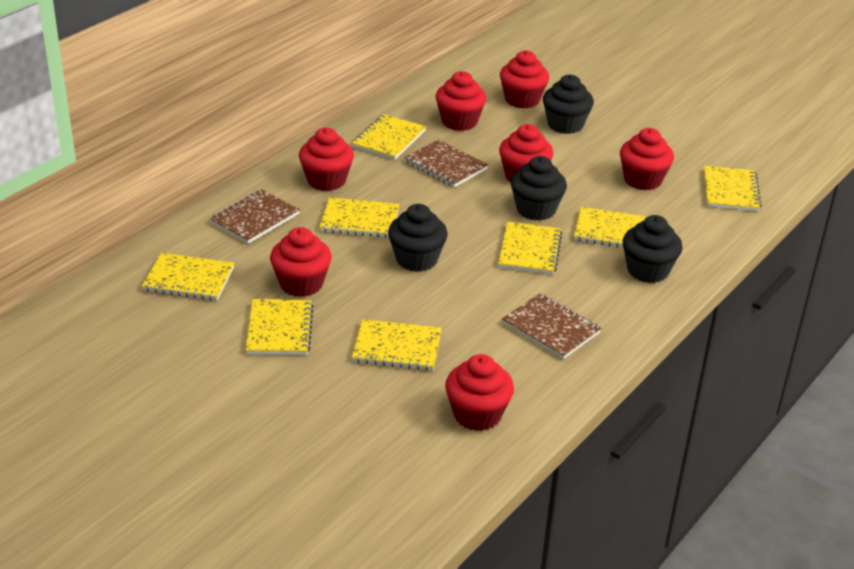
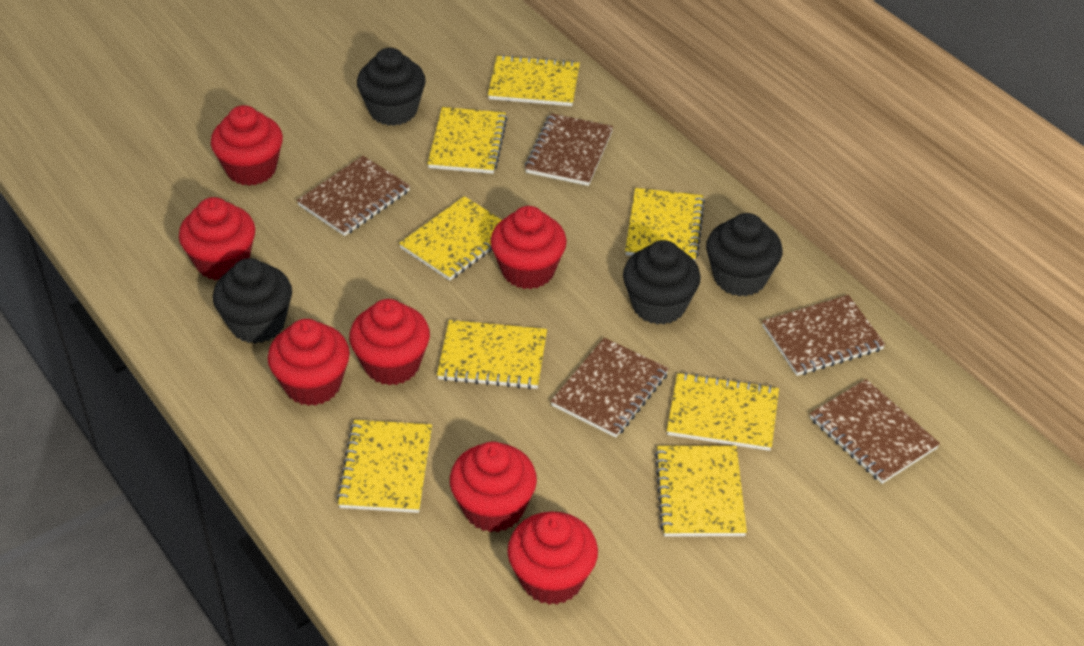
brown notebook: [210,190,300,244] [404,139,488,187] [502,293,601,359] = 3 -> [297,156,410,236] [525,113,613,186] [551,338,669,438] [762,295,885,376] [810,379,940,484] = 5

